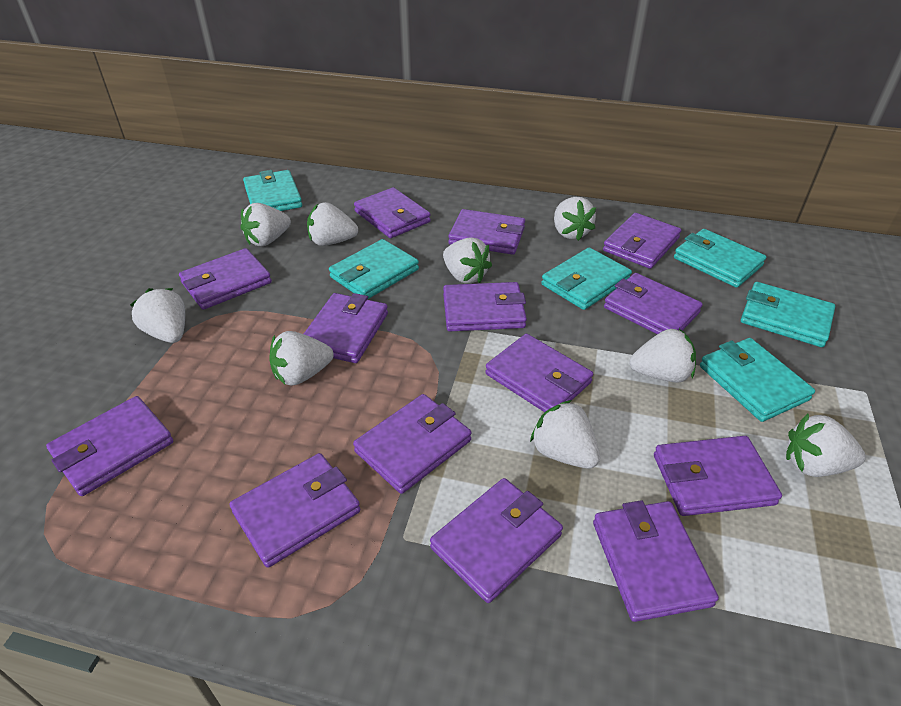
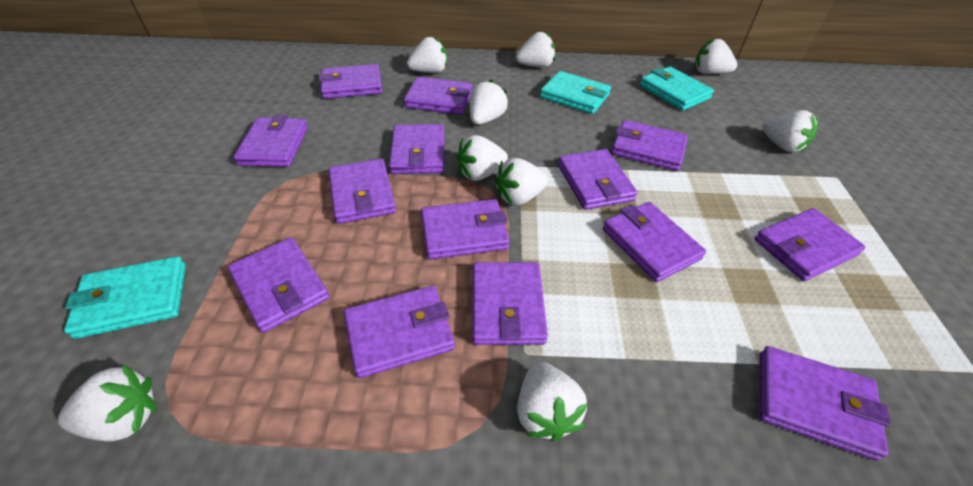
turquoise wallet: [243,170,302,211] [329,239,419,299] [541,248,632,310] [674,229,766,288] [700,338,815,422] [741,282,835,347] = 6 -> [64,256,186,339] [540,71,611,114] [640,66,714,111] = 3

